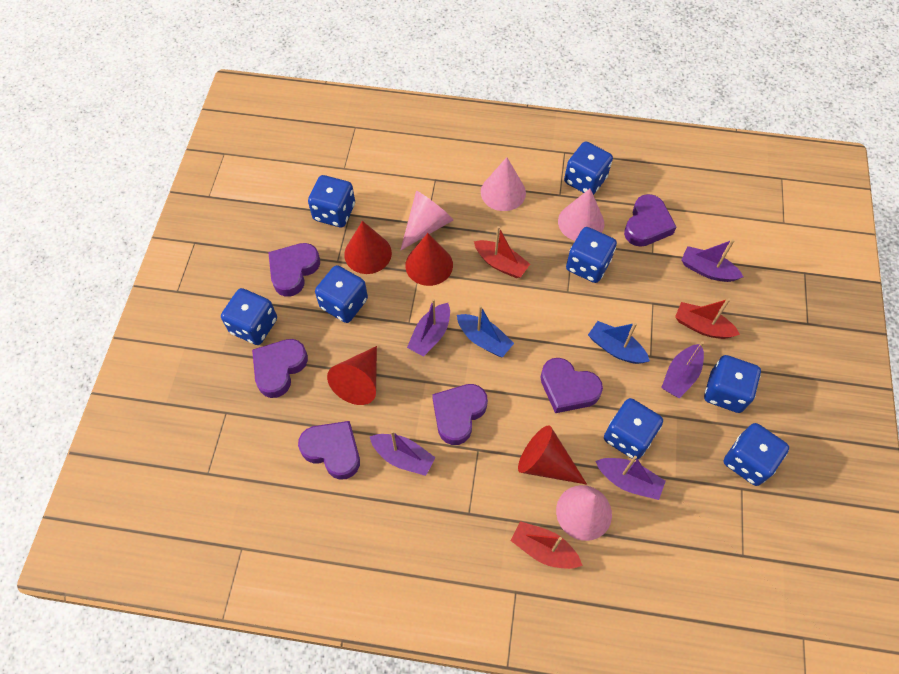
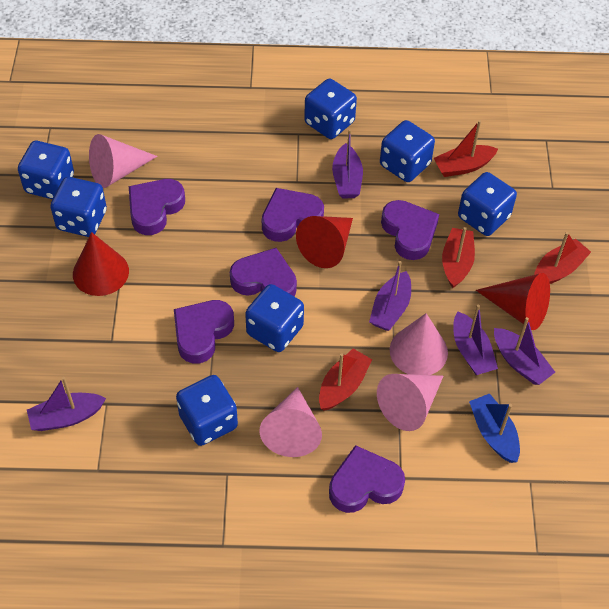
blue boat: [457,305,514,357] [588,321,650,364] = 2 -> [469,394,520,463] = 1
blue dice: [221,288,277,345] [308,175,355,227] [315,265,368,323] [564,141,613,195] [566,227,617,283] [604,398,663,460] [704,355,761,413] [724,423,789,486] = 8 -> [18,141,74,199] [50,177,107,237] [176,375,238,446] [245,284,304,352] [304,78,357,139] [380,120,435,182] [458,172,517,236] = 7
red boat: [474,226,530,278] [511,521,583,569] [675,298,740,339] = 3 -> [319,349,372,411] [434,120,498,177] [442,227,475,288] [534,232,591,284] = 4
red cone: [327,346,377,405] [344,221,392,274] [405,233,453,286] [518,426,587,485] = 4 -> [73,232,129,296] [296,216,353,268] [476,273,550,330] = 3

